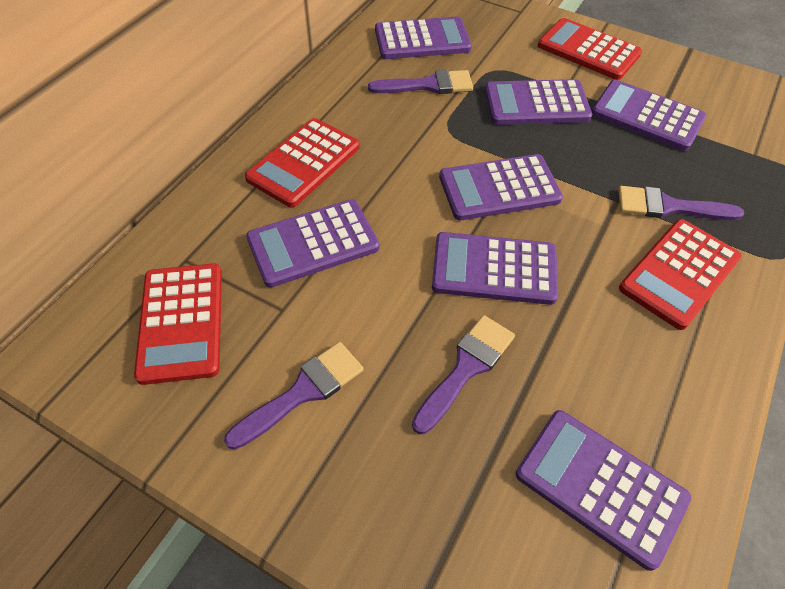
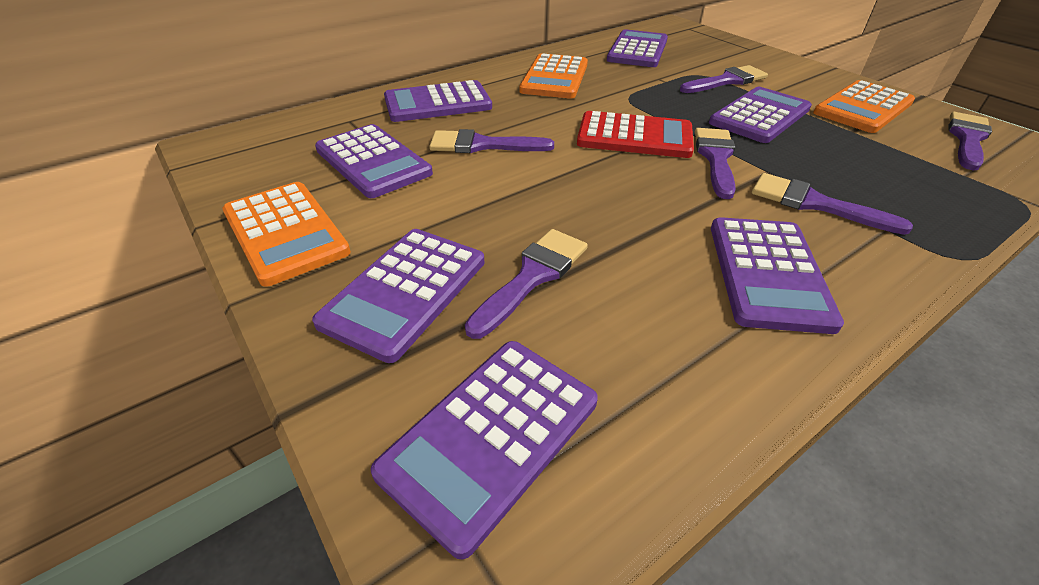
orange calculator: none = 0 -> [222,182,351,287] [519,53,588,99] [813,80,915,133] = 3
purple brush: [224,342,364,450] [368,70,473,94] [412,315,515,434] [618,186,744,220] = 4 -> [429,129,554,153] [465,229,588,339] [680,65,768,93] [695,128,736,199] [752,173,913,235] [948,112,992,170] = 6
red calculator: [134,263,222,385] [245,118,359,208] [538,18,642,80] [619,219,741,330] = 4 -> [577,111,694,158] = 1

